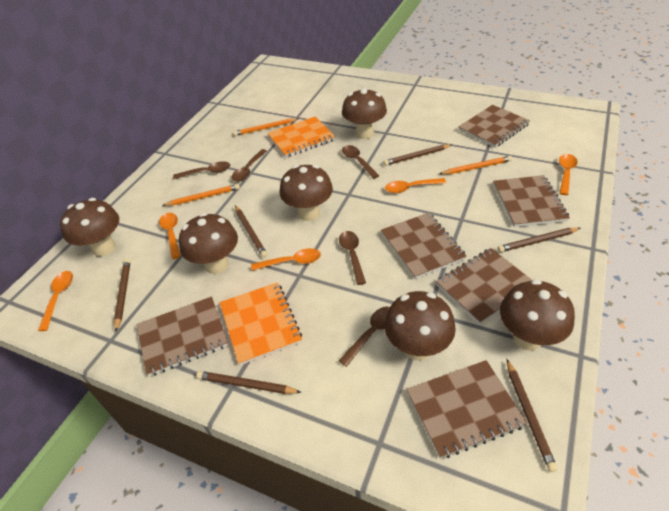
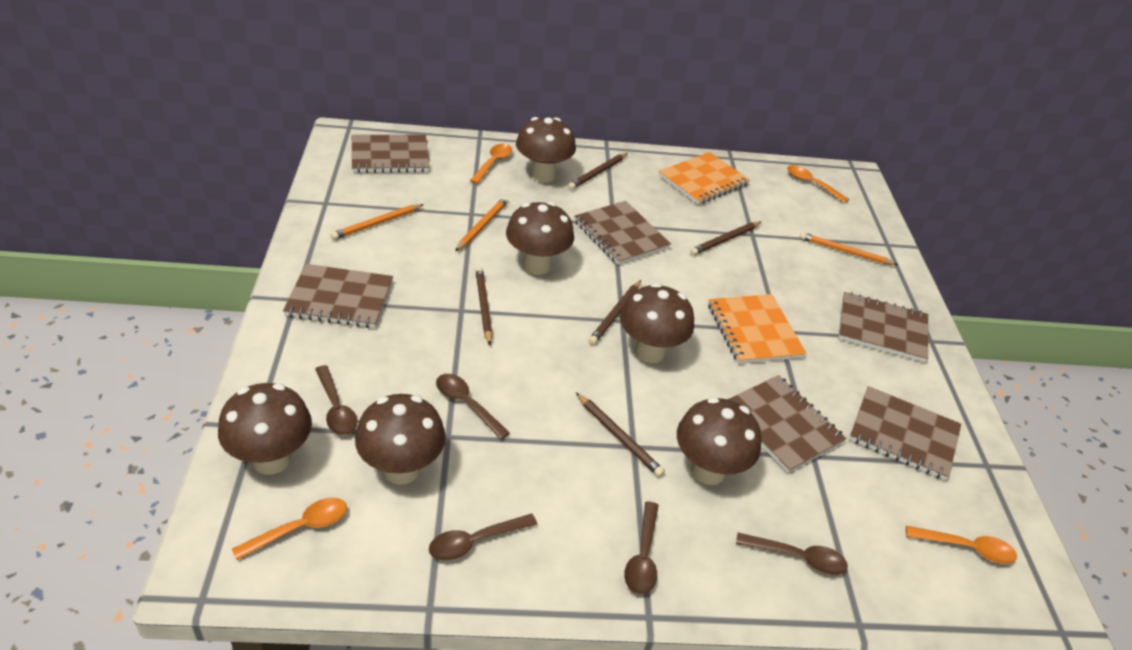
brown pencil: [114,259,131,331] [196,371,302,394] [235,205,267,257] [384,144,451,166] [498,228,580,252] [507,359,557,472] = 6 -> [475,267,492,345] [568,153,628,190] [576,393,665,477] [589,280,641,345] [690,221,761,255] = 5
orange spoon: [38,271,73,331] [159,213,181,259] [251,248,321,271] [385,178,446,193] [559,154,578,195] = 5 -> [232,498,347,560] [470,144,512,184] [787,165,849,203] [906,526,1017,564] = 4

